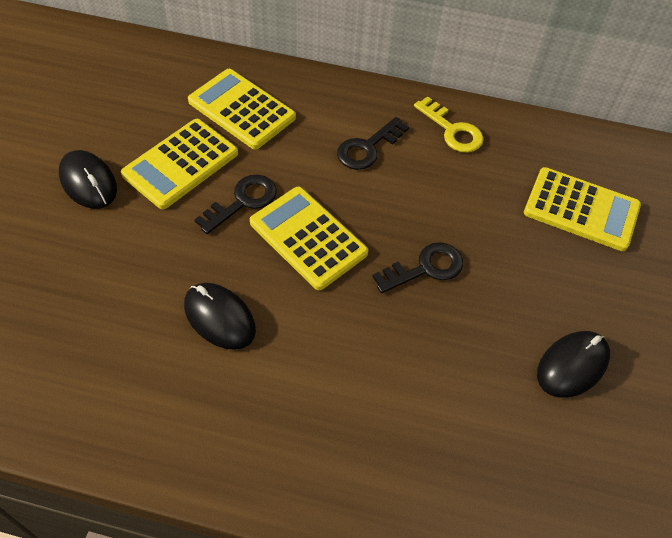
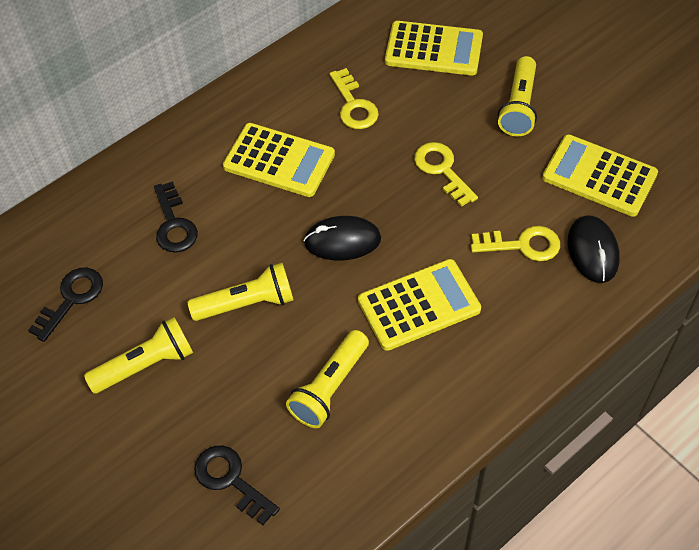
black mouse: [59,150,117,209] [184,283,256,350] [537,331,610,398] = 3 -> [303,216,381,260] [568,215,620,283] = 2
yellow flashlight: none = 0 -> [84,317,193,394] [188,263,294,321] [286,330,369,428] [498,56,537,136] = 4
yellow key: [414,96,484,153] = 1 -> [330,68,379,129] [414,142,478,207] [471,226,560,261] = 3

